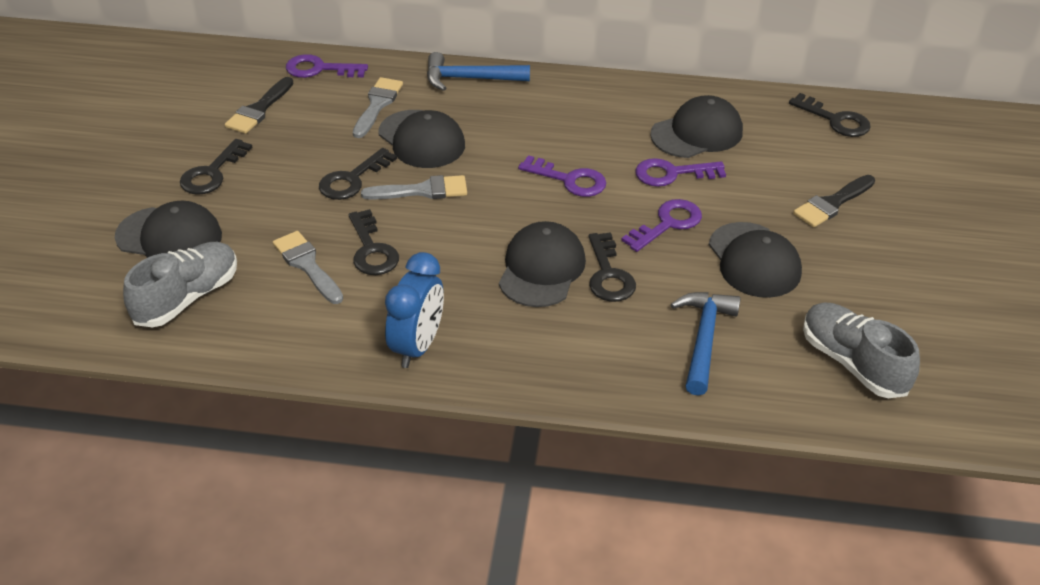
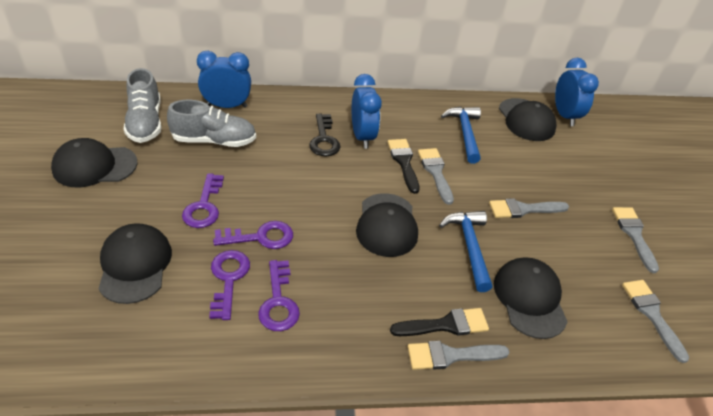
black key: [180,139,252,195] [319,148,397,200] [349,209,399,275] [589,232,636,302] [789,93,871,137] = 5 -> [309,114,340,156] = 1
blue clock: [385,252,444,368] = 1 -> [197,51,251,108] [352,74,382,149] [555,58,599,126] = 3
grey brush: [273,231,343,304] [353,77,403,138] [361,175,467,200] = 3 -> [408,341,509,370] [418,148,454,205] [489,198,569,218] [612,207,659,273] [622,280,689,363] = 5

